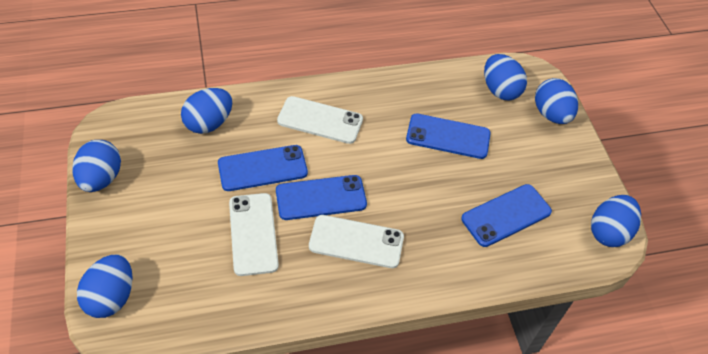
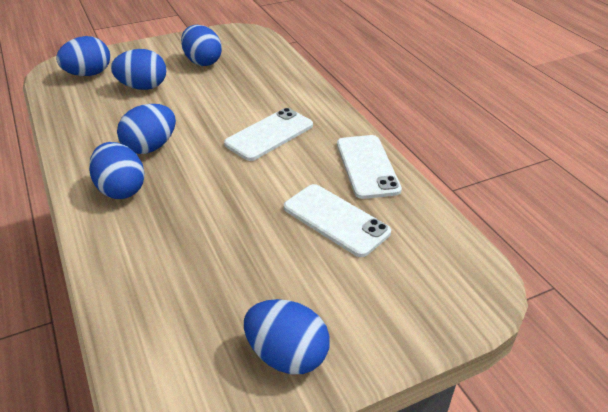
blue phone: [218,145,308,191] [276,175,367,220] [406,113,491,159] [461,184,552,247] = 4 -> none = 0

